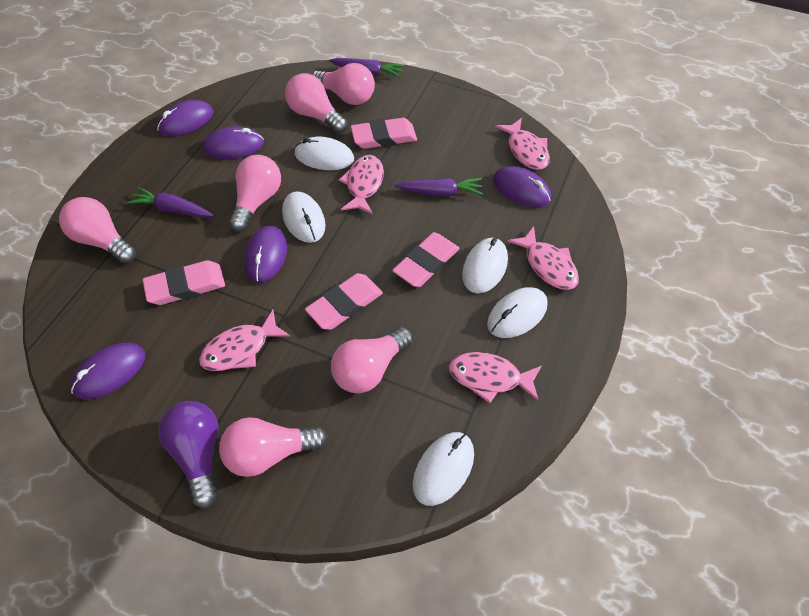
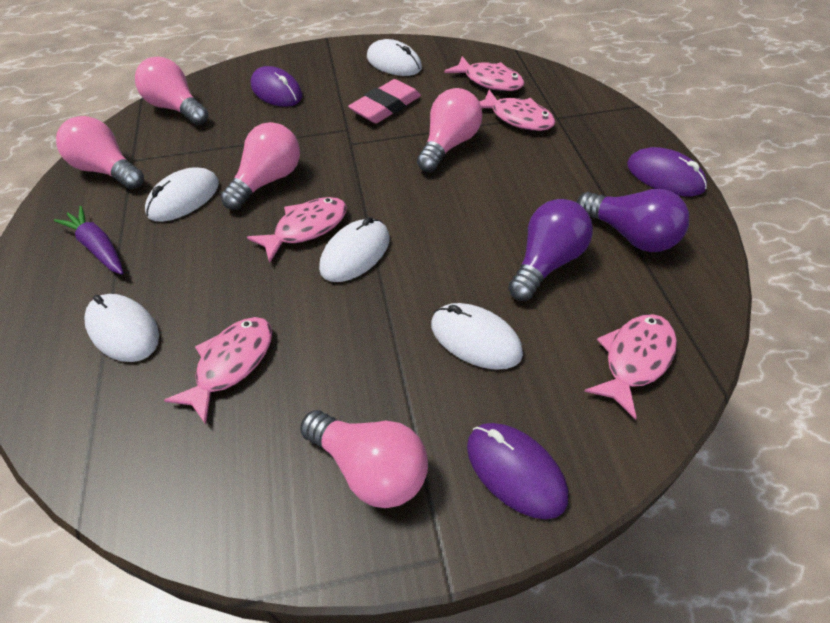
pink eraser: [143,260,225,305] [305,273,383,330] [351,118,417,149] [392,232,460,287] = 4 -> [348,79,421,123] = 1
pink light bulb: [59,197,136,263] [219,417,328,477] [229,155,281,232] [285,73,347,133] [312,63,375,105] [331,326,413,393] = 6 -> [56,116,144,189] [135,57,208,125] [221,122,300,210] [300,410,428,508] [417,88,482,172] = 5
purple carrot: [127,187,213,218] [329,58,404,77] [394,178,483,196] = 3 -> [54,206,123,275] = 1
purple light bulb: [158,401,218,508] = 1 -> [508,199,593,301] [576,189,689,252] = 2
purple mouse: [71,343,145,400] [157,100,214,136] [203,126,264,159] [244,225,287,283] [493,166,551,207] = 5 -> [251,66,302,107] [467,423,568,519] [627,147,707,196] = 3

